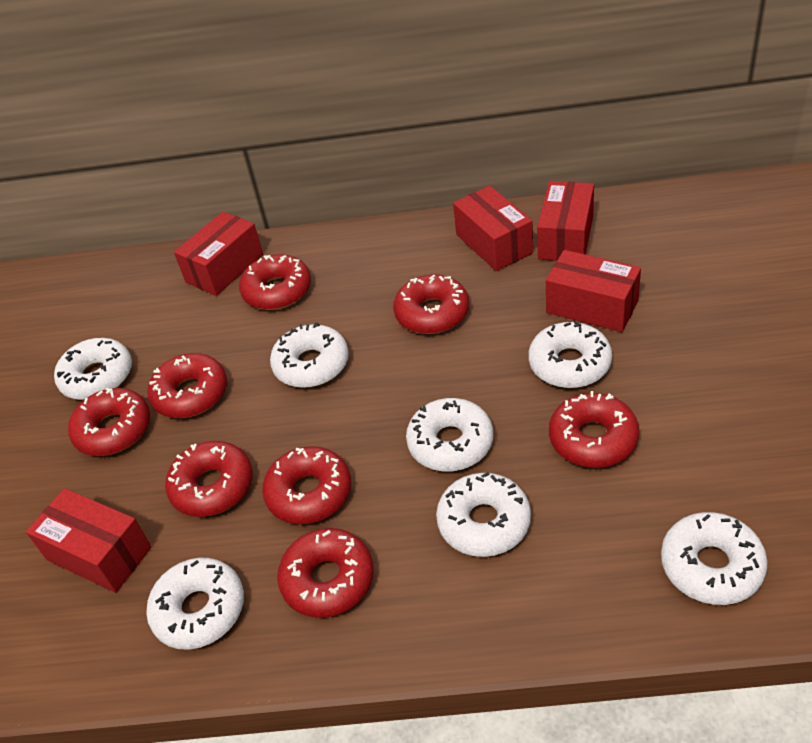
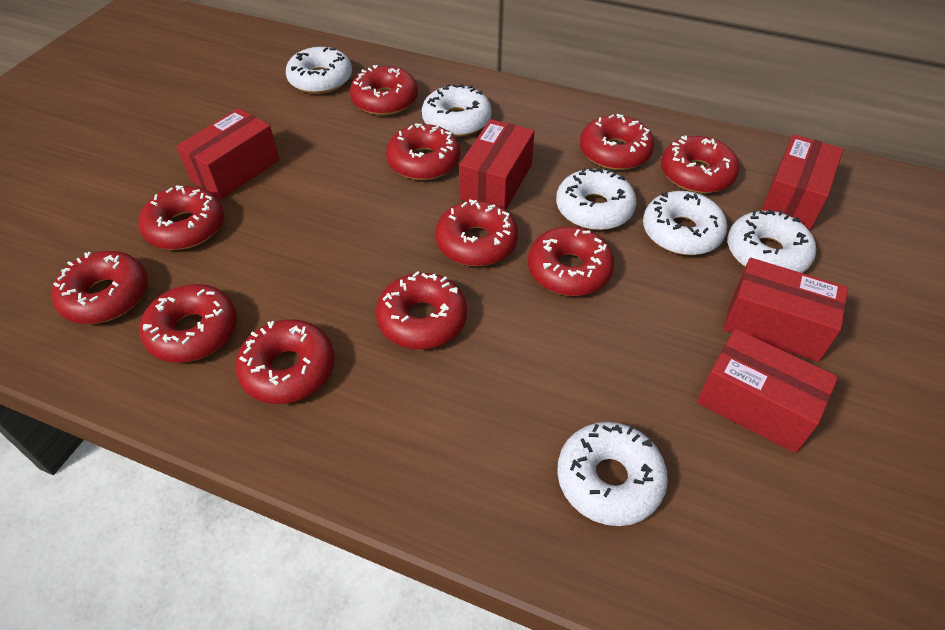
red donut: [68,388,150,456] [147,353,227,418] [165,441,253,517] [239,254,311,310] [262,446,351,524] [277,528,374,618] [393,274,469,334] [549,391,639,468] = 8 -> [52,251,148,324] [138,185,224,250] [140,284,237,363] [236,319,335,404] [350,65,418,115] [376,271,467,349] [386,123,460,180] [435,200,518,266] [528,227,614,296] [580,113,654,170] [661,136,739,193] = 11
white donut: [54,338,132,400] [146,558,244,650] [270,322,349,388] [406,398,493,471] [436,472,531,557] [529,321,612,388] [661,512,768,605] = 7 -> [286,47,352,94] [422,84,492,137] [556,168,636,230] [557,422,668,526] [643,191,727,255] [727,210,816,273] = 6

